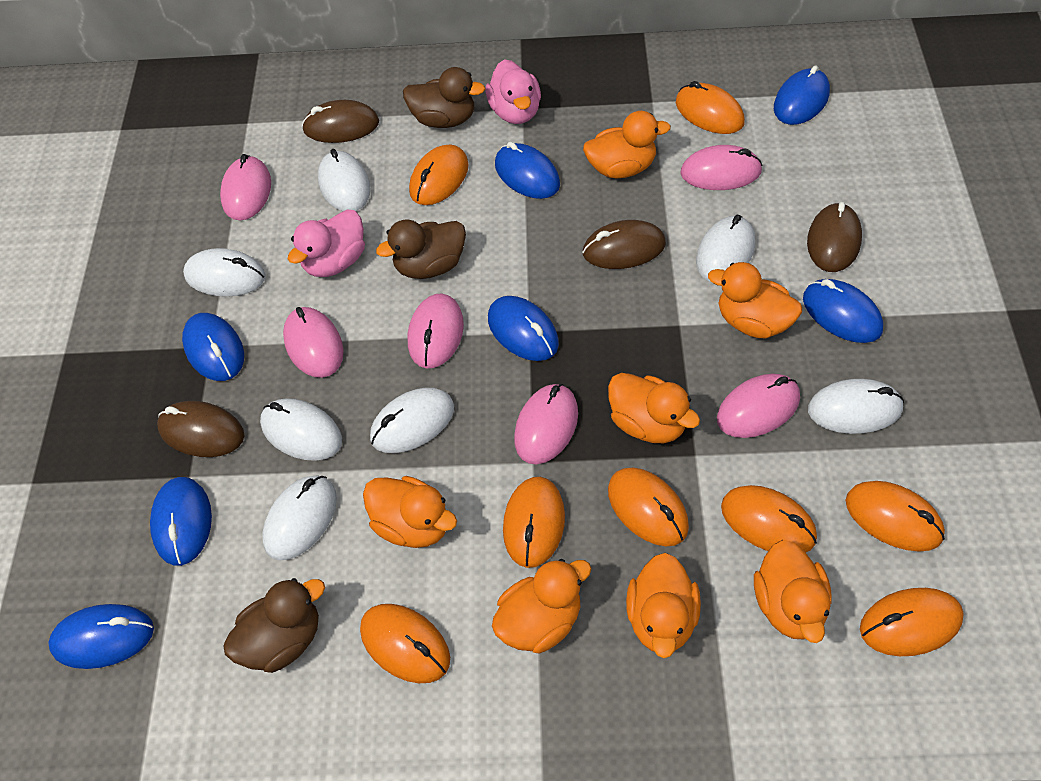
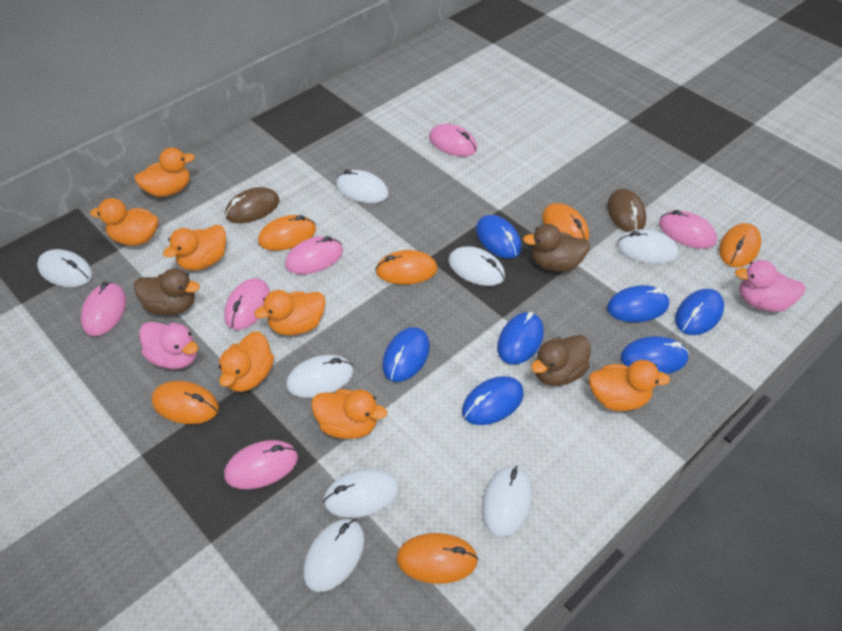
brown mouse: [157,401,244,457] [302,100,379,143] [582,220,666,269] [807,202,862,272] = 4 -> [225,187,280,224] [607,189,646,232] = 2
orange mouse: [360,604,450,683] [409,144,469,205] [503,477,565,568] [608,468,689,546] [676,81,745,134] [721,485,817,552] [846,481,945,552] [860,588,964,656] = 8 -> [152,381,219,424] [258,215,316,251] [375,250,438,284] [397,533,478,584] [542,203,589,241] [719,223,761,267] = 6
white mouse: [183,248,265,297] [260,398,342,461] [262,475,337,561] [318,149,371,211] [370,388,454,453] [696,215,755,282] [808,379,904,434] = 7 -> [37,249,93,287] [286,355,354,398] [303,519,365,592] [323,469,399,518] [336,170,389,203] [448,246,505,286] [482,465,532,537] [617,229,679,264] = 8

